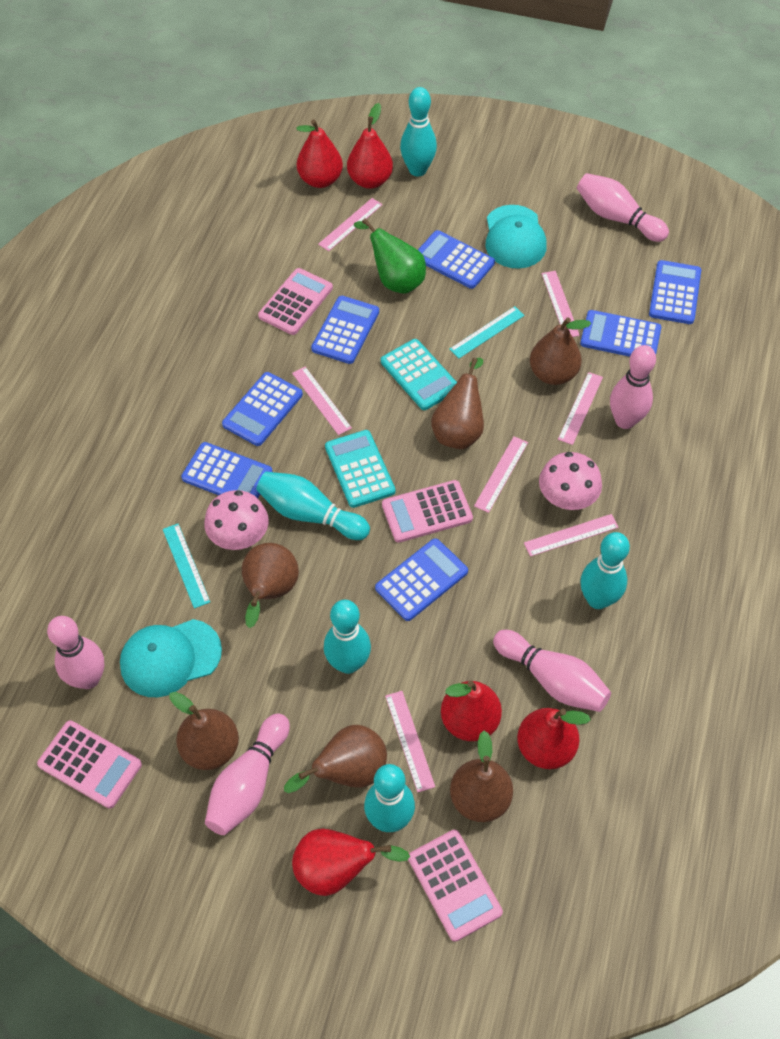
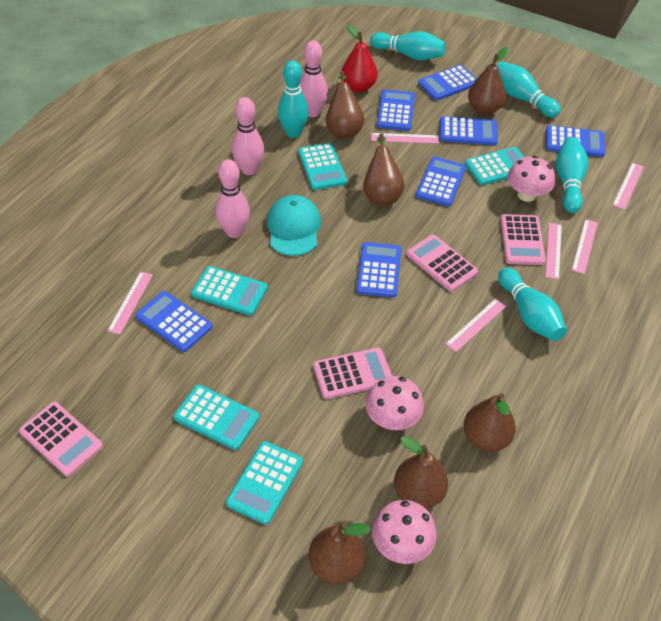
green pear: [354,218,426,294] = 1 -> none = 0
pink bowling pin: [47,616,105,689] [205,714,290,835] [493,630,611,712] [577,173,669,242] [610,345,656,429] = 5 -> [215,160,250,238] [232,97,264,175] [300,40,328,117] = 3
pink mushroom: [204,490,269,550] [539,452,602,510] = 2 -> [365,376,424,430] [372,500,437,564] [507,156,555,202] = 3
pink ruler: [292,367,352,435] [318,198,383,251] [385,691,435,792] [474,436,528,513] [524,514,619,557] [542,271,580,337] [558,372,603,445] = 7 -> [107,271,153,334] [371,133,439,144] [445,299,506,352] [545,223,562,279] [572,219,598,274] [613,163,644,210] = 6
red pear: [292,828,410,896] [296,119,343,188] [347,103,393,189] [441,680,502,741] [517,708,591,769] = 5 -> [341,25,378,92] = 1
turquoise calculator: [325,430,395,508] [381,339,457,410] = 2 -> [174,385,259,450] [191,266,268,316] [226,441,303,525] [298,143,347,190] [465,147,524,185] = 5
turquoise cap: [120,619,222,697] [485,205,547,269] = 2 -> [267,195,321,256] = 1
turquoise ruler: [163,524,210,609] [449,306,525,358] = 2 -> none = 0

